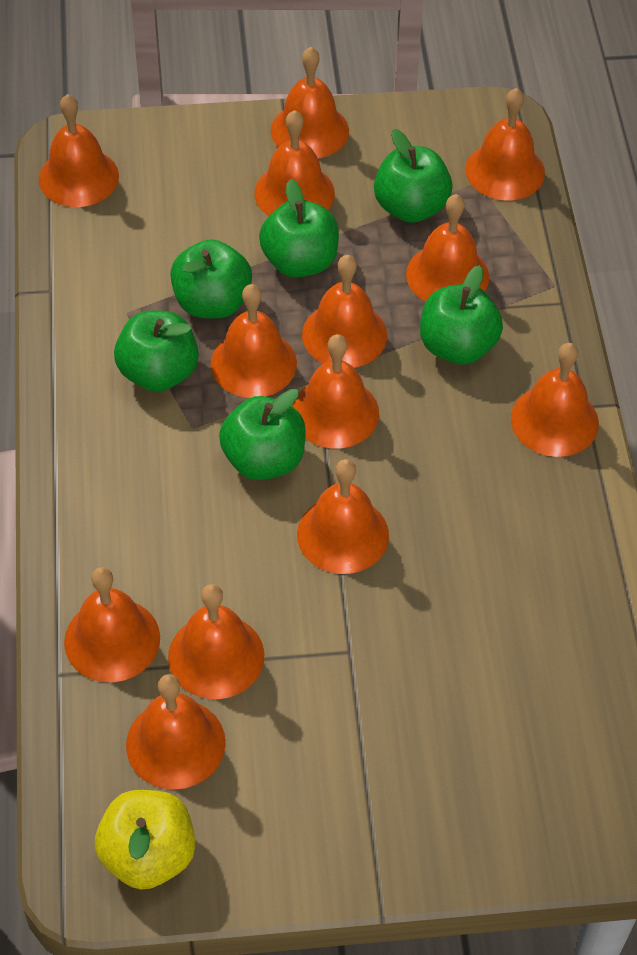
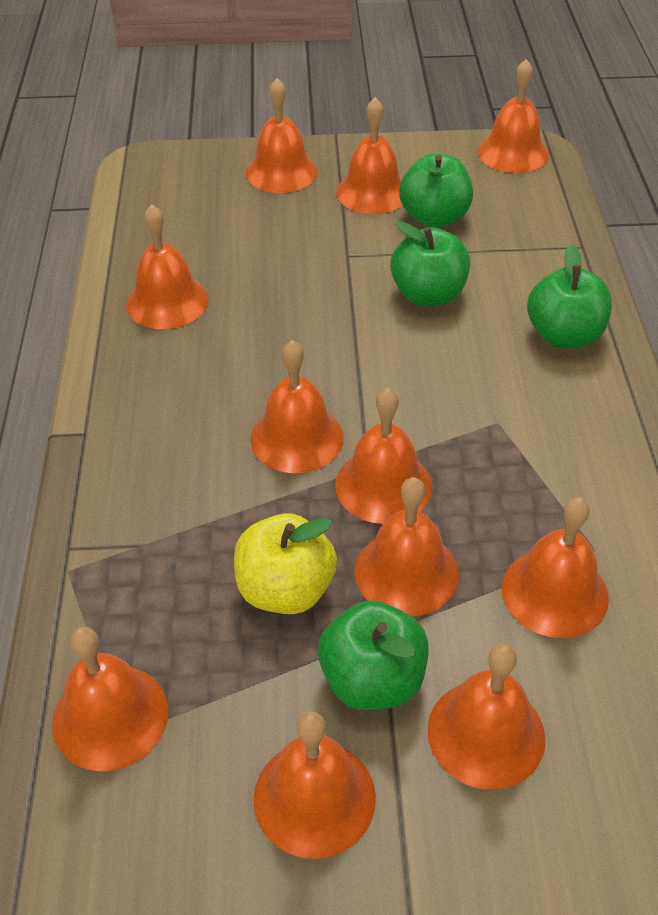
green apple: [114,311,199,392] [170,239,252,319] [219,389,306,480] [259,179,339,278] [374,129,453,223] [420,265,503,364] = 6 -> [318,600,429,710] [390,221,470,306] [399,154,473,228] [527,244,612,348] = 4
orange bell: [39,94,119,207] [64,567,160,682] [126,674,226,790] [168,584,264,699] [211,284,297,398] [254,110,335,216] [271,47,349,158] [292,334,379,448] [297,459,389,574] [302,255,387,368] [406,194,489,302] [465,88,545,200] [511,343,599,457] = 13 -> [52,627,168,771] [126,204,209,329] [246,78,318,193] [250,340,343,473] [253,711,376,859] [335,388,432,524] [336,97,403,214] [355,477,459,617] [427,644,546,790] [478,59,549,173] [502,498,609,638] = 11

